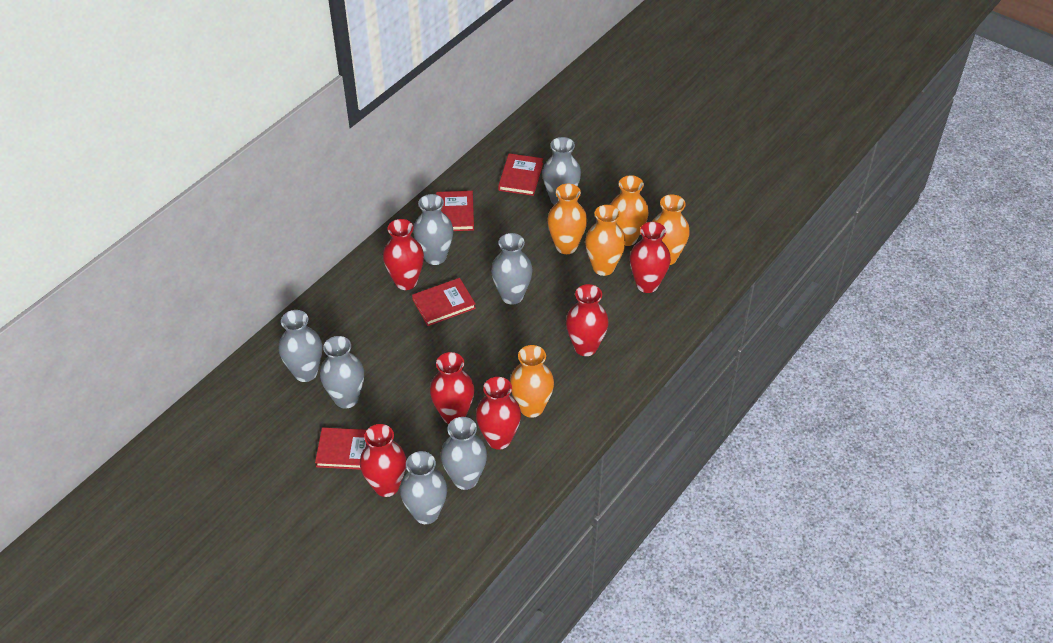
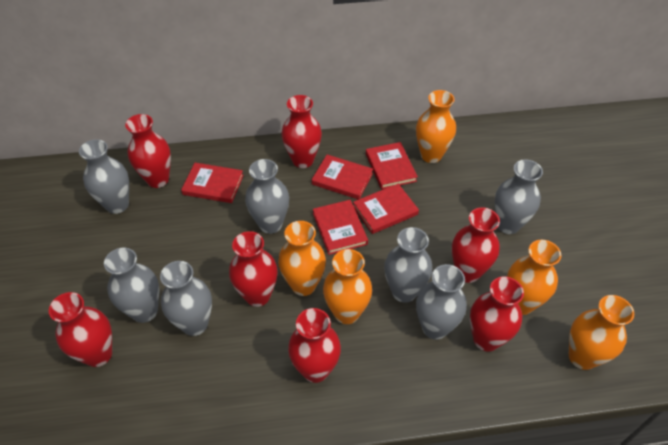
red book: [315,427,368,470] [412,278,476,326] [436,191,474,231] [498,153,543,196] = 4 -> [181,163,244,203] [312,155,373,200] [313,200,368,255] [353,184,419,234] [366,142,418,189] = 5
red vase: [360,424,406,497] [383,219,424,290] [430,352,474,424] [476,377,521,450] [566,284,609,356] [630,222,671,293] = 6 -> [49,292,112,367] [125,114,171,188] [229,231,278,307] [282,95,322,168] [288,308,341,383] [452,207,500,283] [470,276,524,351] = 7

